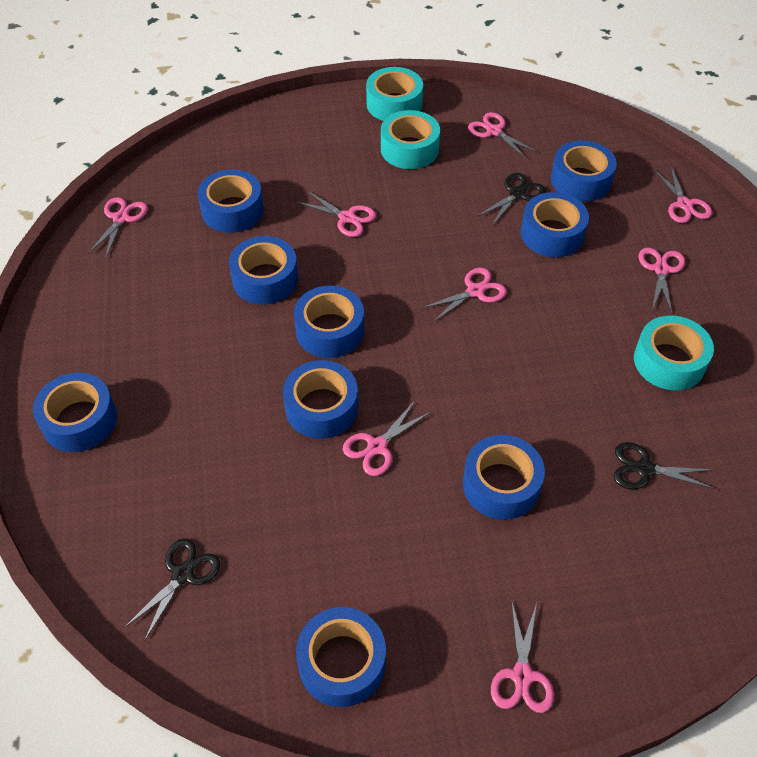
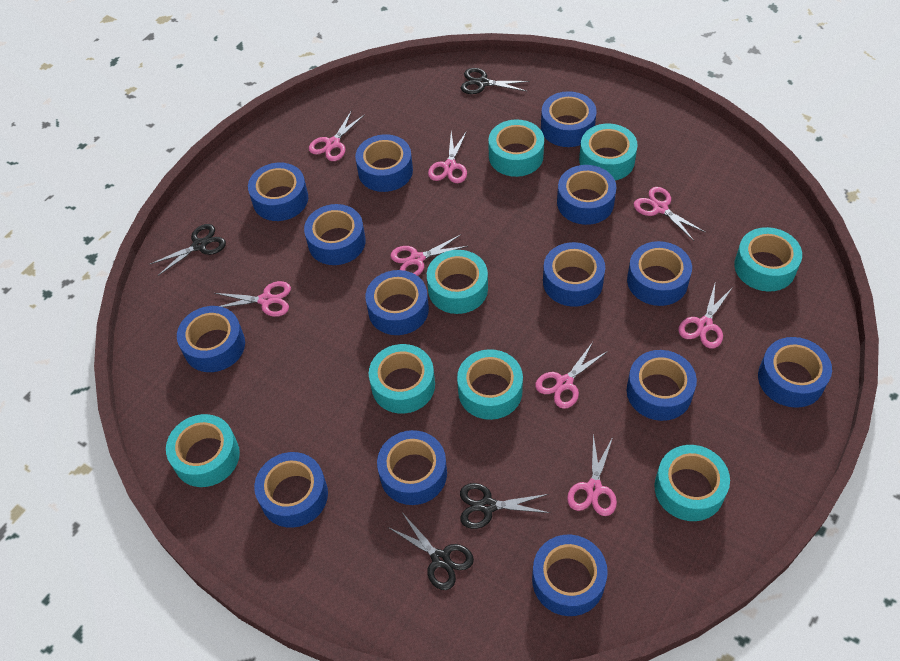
black scissors: [125,539,220,641] [477,173,546,225] [614,442,715,489] = 3 -> [150,224,226,276] [388,514,474,590] [460,483,550,529] [461,68,530,94] = 4
blue tape: [33,373,117,452] [198,169,264,233] [229,236,298,305] [283,360,358,439] [294,286,364,358] [296,607,386,707] [463,435,545,520] [521,192,589,257] [551,140,617,202] = 9 -> [177,306,245,372] [248,163,308,221] [254,452,328,528] [304,204,366,265] [355,134,413,192] [365,270,429,335] [377,430,447,505] [532,535,608,616] [541,91,597,147] [543,242,605,307] [557,165,616,225] [627,241,692,306] [627,350,697,421] [758,337,832,408] = 14
turquoise tape: [366,67,423,121] [381,110,440,169] [634,316,714,390] = 3 -> [166,414,240,487] [369,344,435,414] [427,250,488,314] [457,349,523,420] [488,119,544,177] [579,124,638,180] [654,445,730,521] [734,227,802,291] = 8

